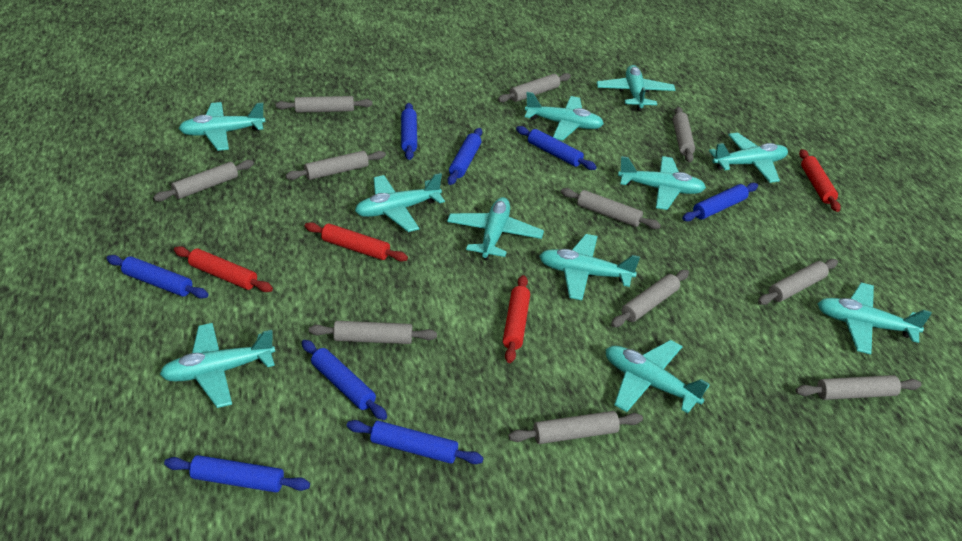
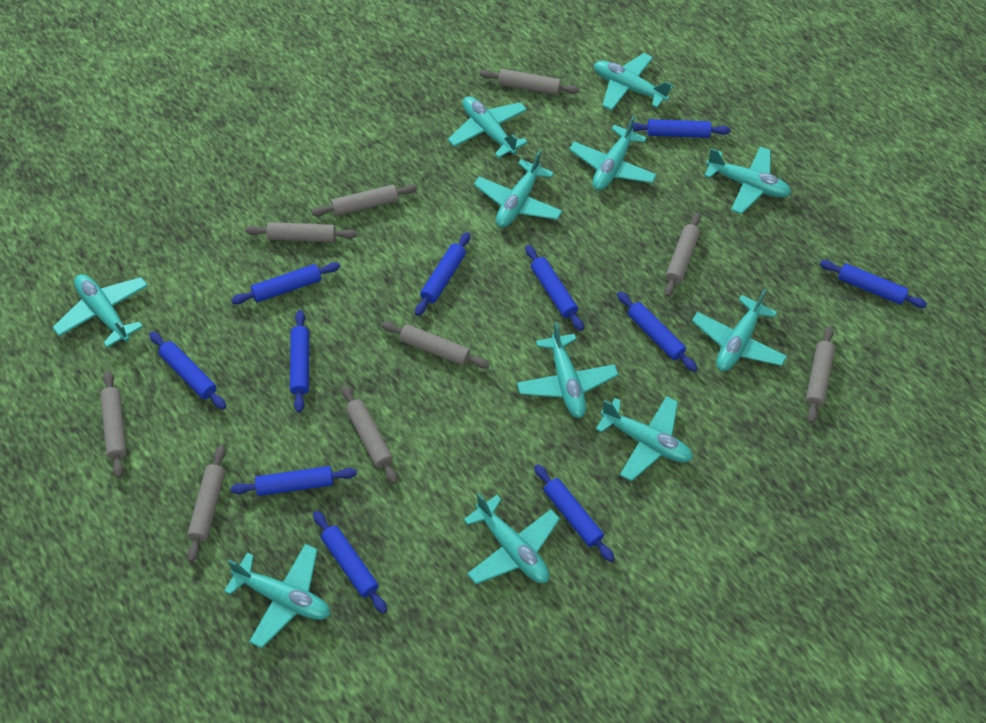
blue rolling pin: [106,255,209,298] [164,455,310,492] [301,340,387,420] [347,420,483,464] [401,103,417,160] [447,128,482,185] [516,126,597,170] [682,183,758,221] = 8 -> [149,332,226,409] [231,262,340,304] [231,466,357,496] [290,310,309,413] [313,511,387,613] [415,232,470,316] [526,245,584,331] [534,464,614,562] [617,292,697,372] [628,119,731,138] [820,260,927,308] = 11
grey rolling pin: [153,160,254,202] [275,96,373,113] [285,151,386,180] [309,321,437,344] [498,73,571,103] [508,411,643,444] [561,188,661,229] [611,270,689,327] [673,107,695,163] [758,259,838,305] [796,375,921,400] = 11 -> [100,371,127,478] [187,446,225,562] [245,222,357,242] [312,184,417,216] [341,385,397,484] [382,322,489,368] [480,69,579,95] [664,213,701,297] [806,326,835,423] = 9
red rolling pin: [174,246,273,292] [305,222,408,262] [503,275,530,363] [799,149,841,212] = 4 -> none = 0

